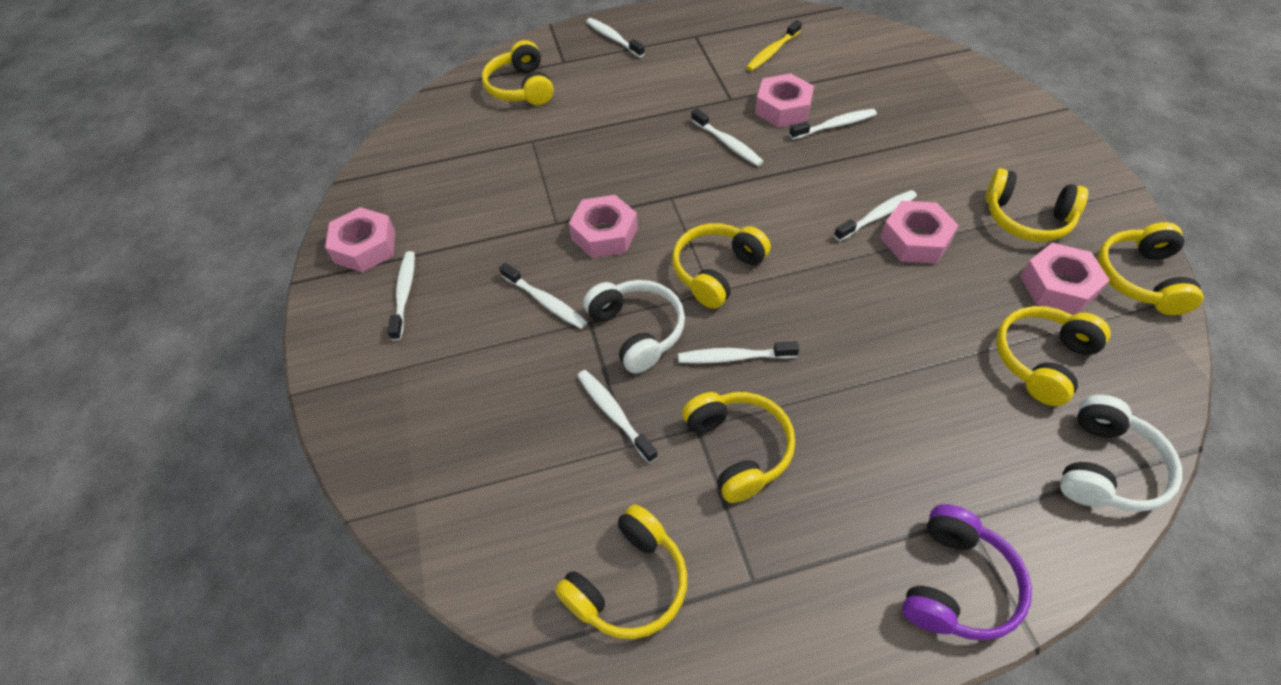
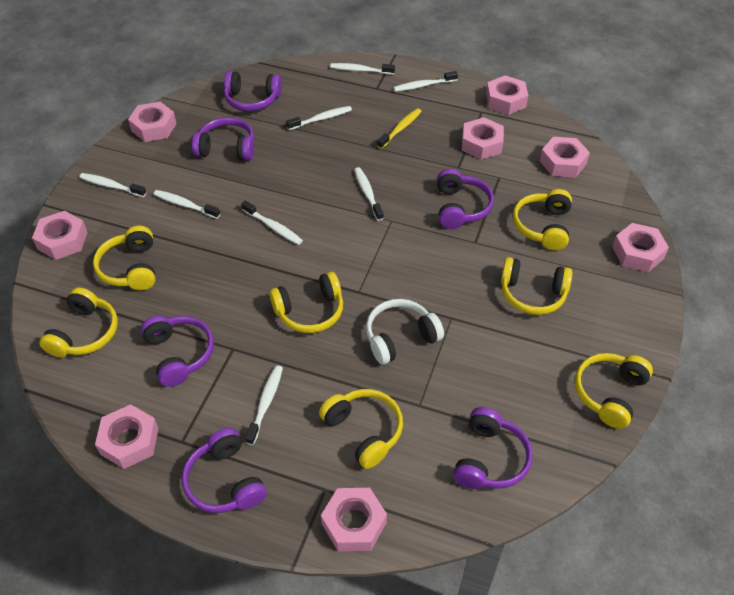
pink nut: [325,207,395,273] [569,195,638,258] [755,73,814,127] [880,201,959,264] [1020,243,1110,314] = 5 -> [32,211,87,260] [95,404,158,469] [128,102,176,142] [321,488,387,551] [462,117,504,160] [486,75,528,115] [540,137,590,178] [612,223,669,272] = 8
purple headphones: [902,504,1032,641] = 1 -> [141,315,214,387] [182,428,267,513] [192,117,254,161] [224,71,282,111] [437,169,494,229] [453,407,533,489] = 6
white headphones: [583,280,685,373] [1060,395,1182,512] = 2 -> [366,299,444,364] = 1

